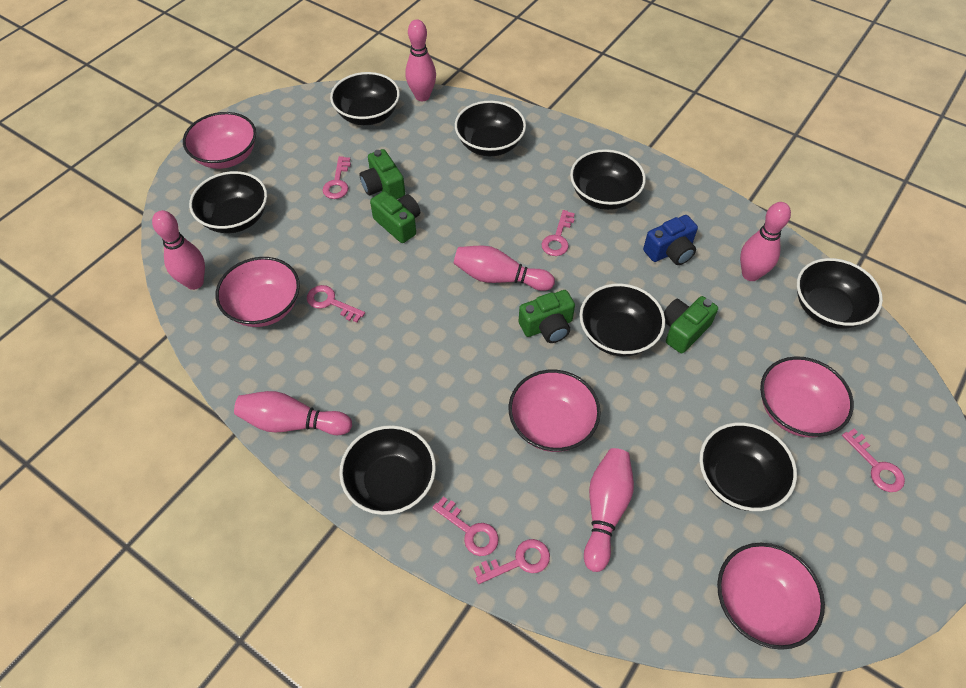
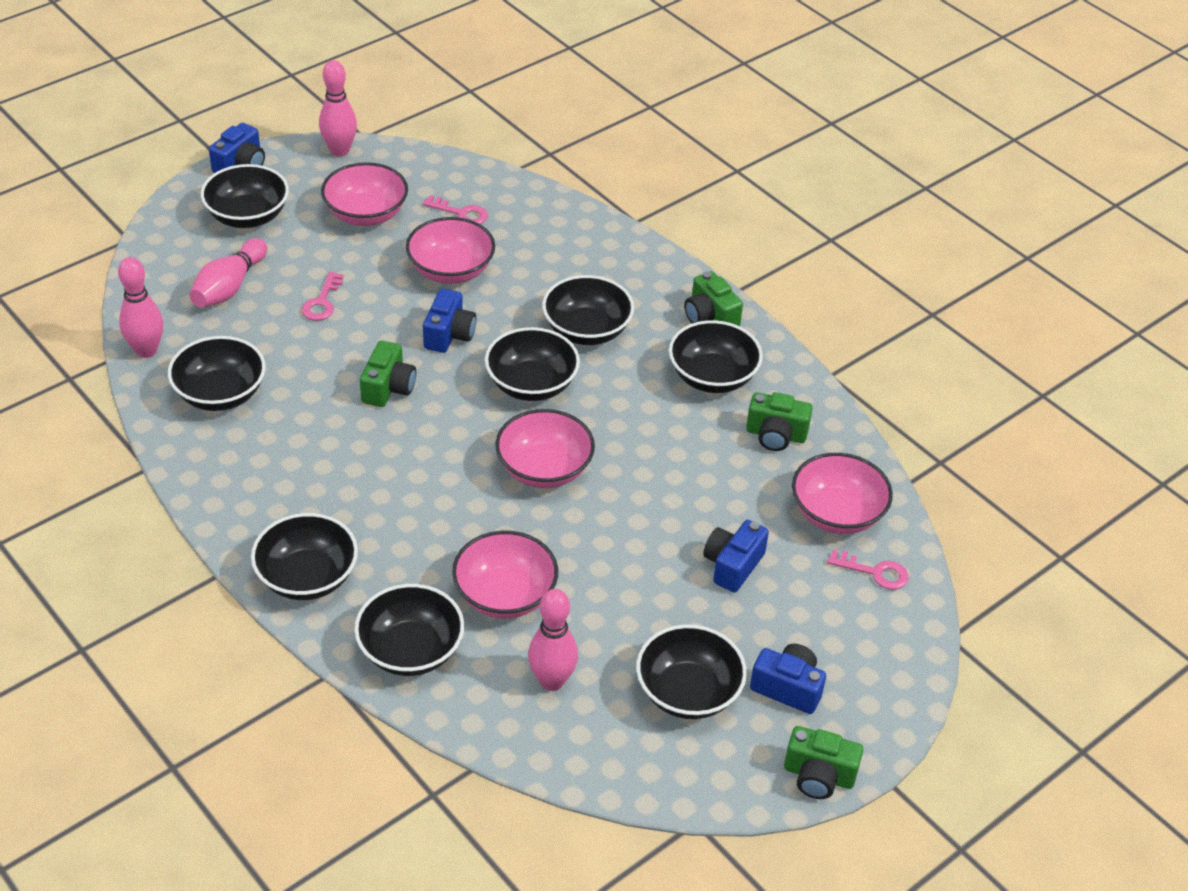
blue camera: [643,215,698,265] = 1 -> [209,123,265,173] [423,289,476,353] [703,520,769,593] [750,644,826,714] = 4
pink bowling pin: [152,210,205,290] [234,391,352,435] [405,19,436,101] [454,246,555,291] [584,448,634,572] [740,202,791,281] = 6 -> [118,257,163,358] [189,238,267,308] [319,60,357,157] [528,589,578,691] = 4
pink key: [307,285,365,323] [322,156,351,199] [432,496,499,556] [473,539,550,584] [541,210,575,256] [842,429,905,492] = 6 -> [302,272,344,321] [423,195,488,224] [827,550,909,590] = 3

